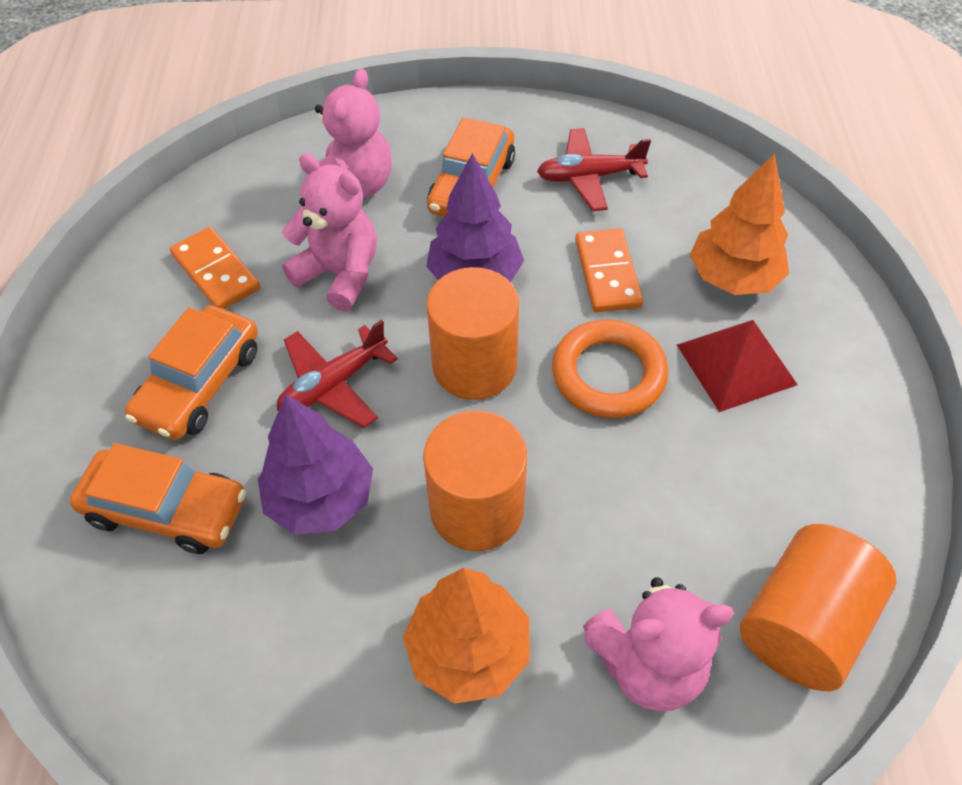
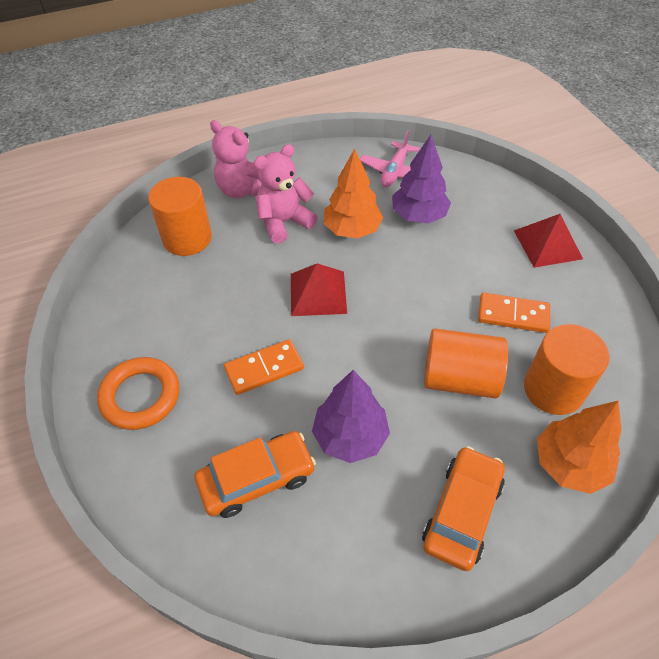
orange car: [70,443,246,554] [125,305,258,440] [427,117,515,217] = 3 -> [195,431,316,518] [422,446,505,571] = 2
pink plane: none = 0 -> [360,130,420,187] = 1
pink teddy bear: [282,153,377,311] [315,68,391,197] [583,577,734,711] = 3 -> [210,120,262,198] [254,144,318,244] = 2
red plane: [277,320,398,428] [537,128,651,211] = 2 -> none = 0
red pyramid: [677,320,798,412] = 1 -> [291,263,347,316] [514,214,583,268] = 2

